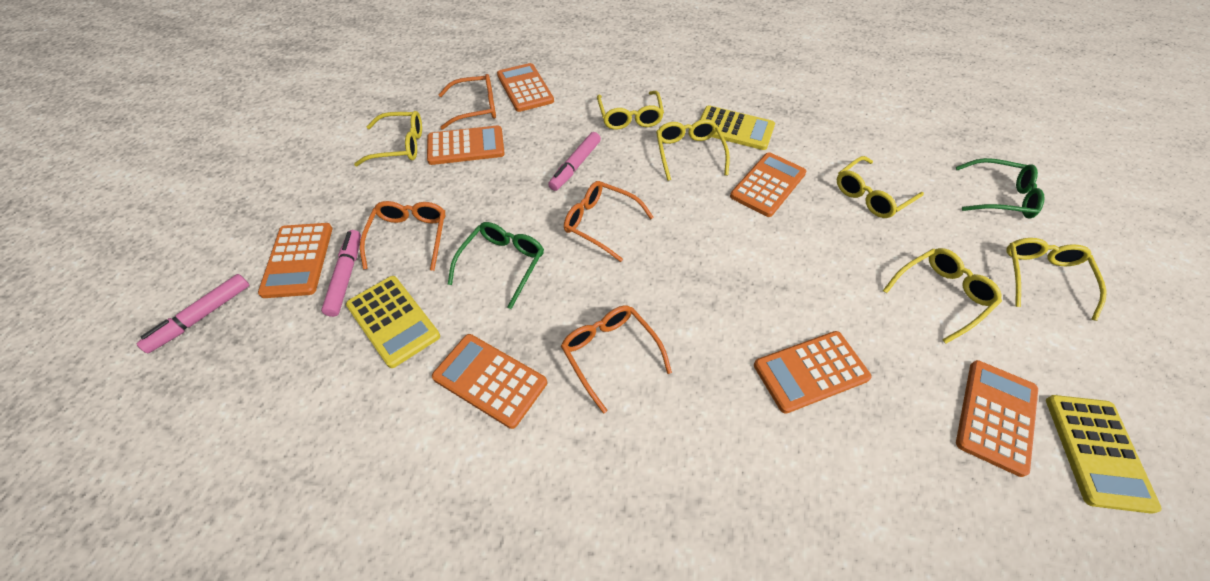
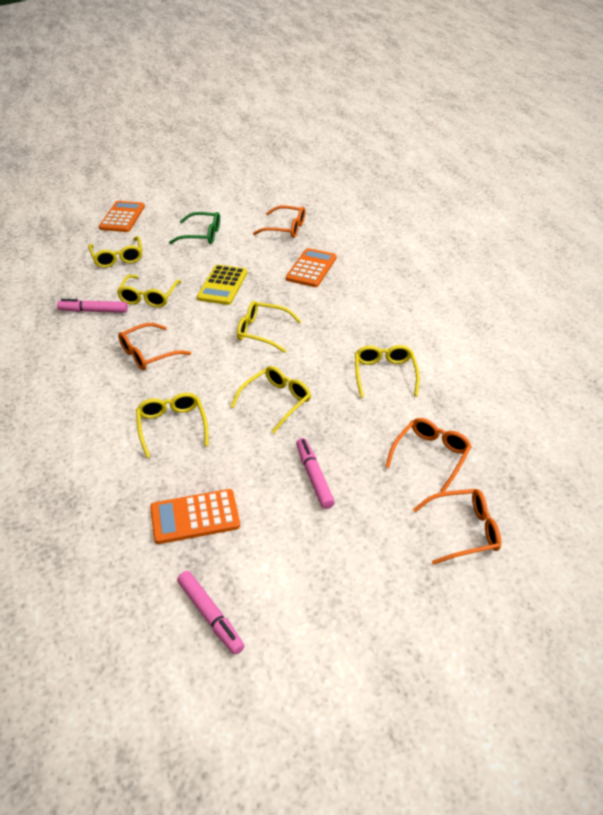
green glasses: [448,222,544,309] [956,158,1045,218] = 2 -> [169,212,220,244] = 1
orange calculator: [258,223,332,298] [427,125,505,165] [432,334,547,429] [497,63,554,112] [730,152,807,217] [754,331,871,414] [956,360,1038,477] = 7 -> [99,201,145,232] [150,489,240,544] [286,248,337,287] = 3
yellow calculator: [346,276,440,368] [700,106,775,150] [1046,395,1162,514] = 3 -> [197,265,247,305] = 1

